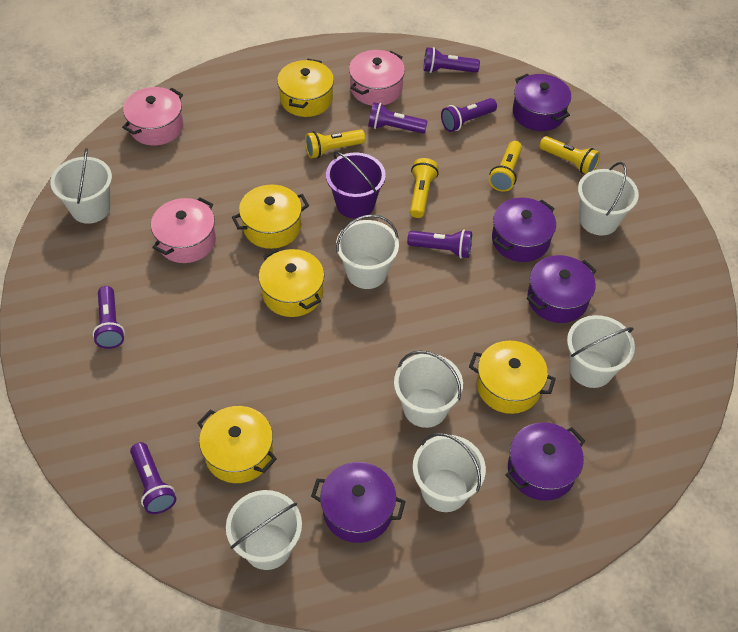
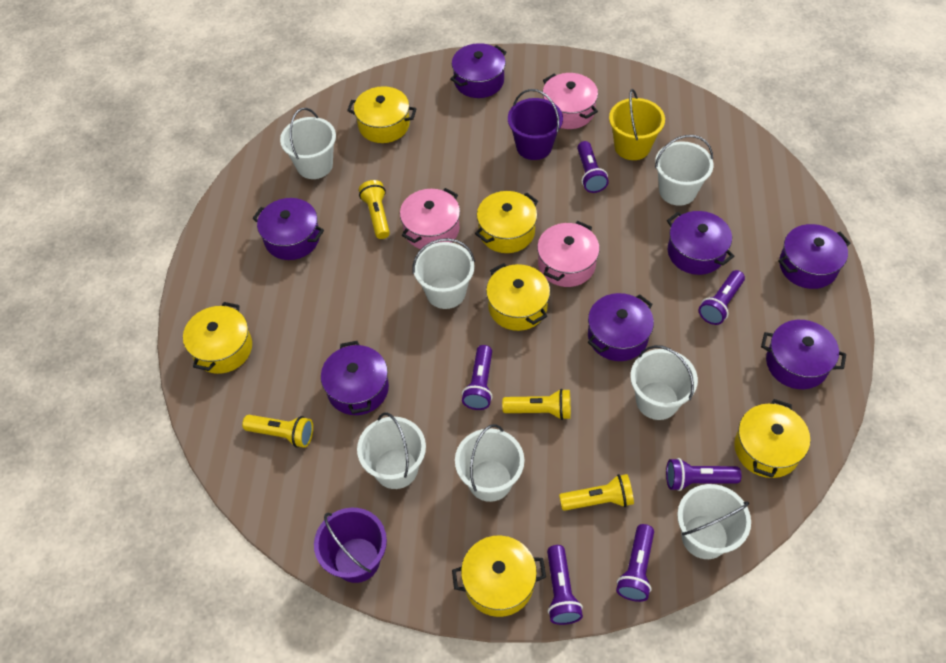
purple bucket: [326,151,386,219] = 1 -> [314,508,387,583] [508,89,563,160] = 2
purple pot: [311,462,406,543] [492,198,556,262] [506,422,585,501] [513,74,571,131] [527,255,597,323] = 5 -> [252,198,324,260] [321,341,389,415] [450,43,507,98] [588,293,654,361] [667,211,734,275] [761,320,846,389] [778,224,850,289] = 7
yellow bucket: none = 0 -> [609,89,665,160] = 1
yellow pot: [197,406,277,483] [232,185,309,249] [258,248,324,317] [277,59,334,117] [469,341,556,414] = 5 -> [183,302,252,374] [347,86,417,143] [452,535,546,617] [475,191,538,253] [486,263,550,331] [734,399,810,478] = 6

